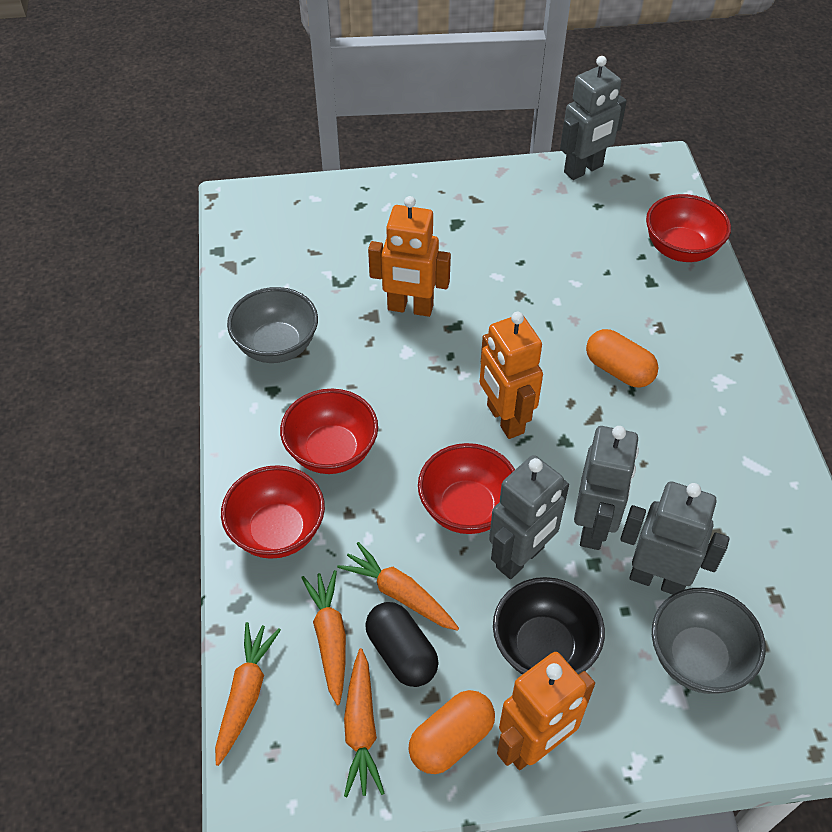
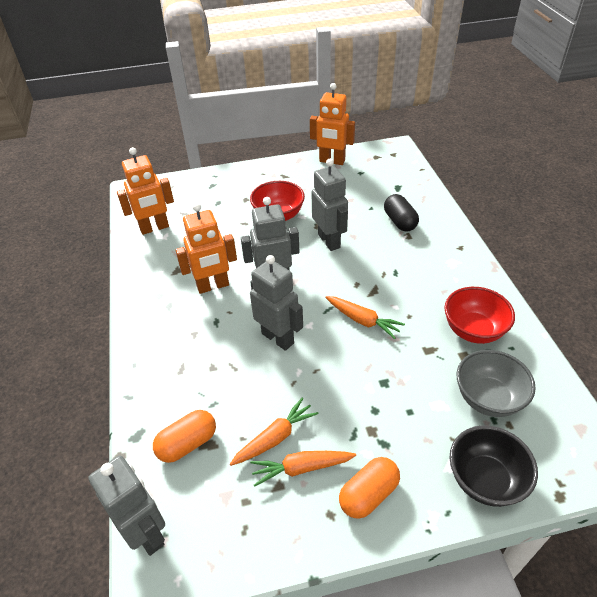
grey bowl: [227,287,318,363] [652,588,766,694] = 2 -> [457,350,536,417] = 1
orange carrot: [215,622,281,766] [301,570,346,705] [337,542,459,631] [344,648,385,797] = 4 -> [230,397,318,466] [250,451,356,487] [325,296,405,339] = 3
red bowl: [221,465,325,559] [280,389,378,474] [418,443,515,534] [646,194,731,262] = 4 -> [250,181,305,221] [445,287,515,344] = 2

